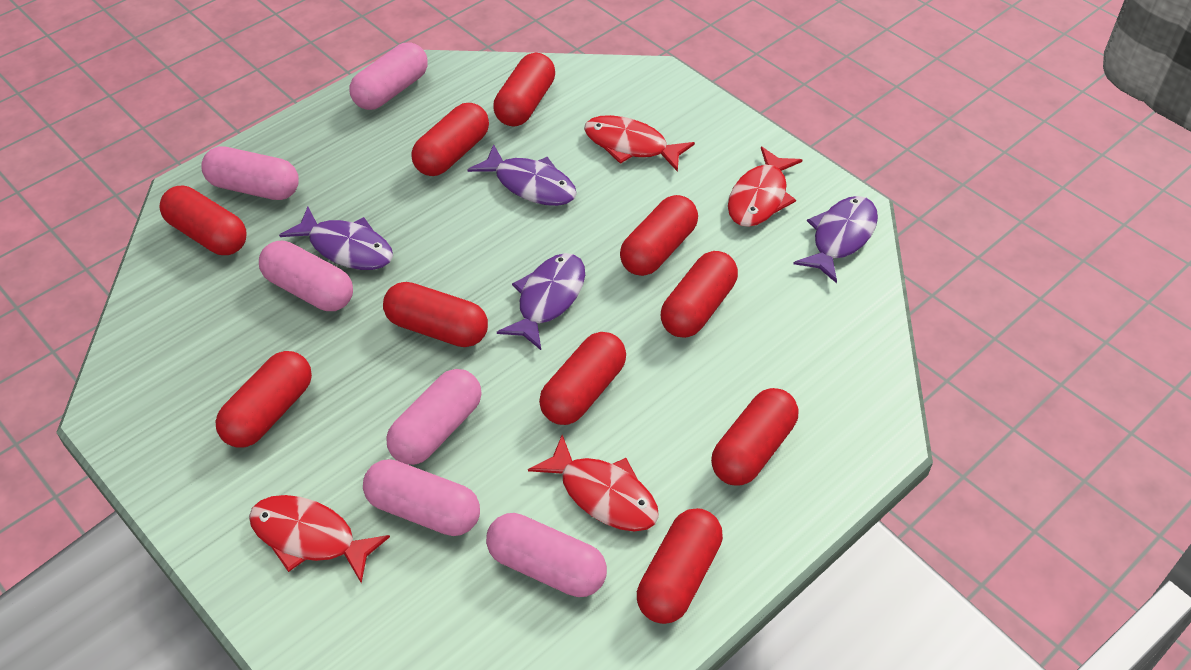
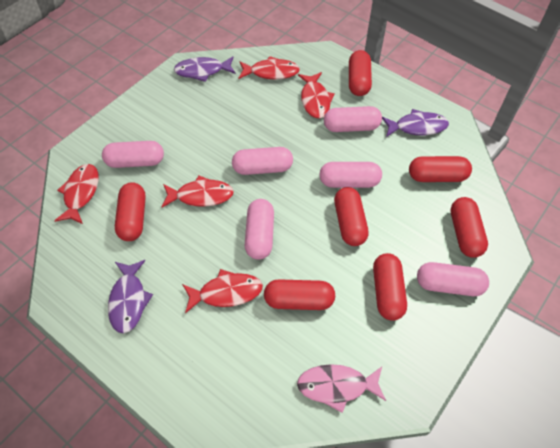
pink fish: none = 0 -> [297,364,386,413] = 1
purple fish: [279,207,393,270] [467,144,577,206] [497,253,585,350] [793,196,878,283] = 4 -> [108,260,153,333] [174,57,236,82] [382,109,449,137] = 3
red capsule: [159,186,247,255] [215,351,312,448] [383,282,488,347] [411,103,489,176] [493,53,555,127] [539,332,626,425] [620,195,698,276] [637,508,723,624] [661,251,738,338] [711,388,798,485] = 10 -> [115,182,146,241] [264,279,335,310] [334,187,369,246] [349,50,372,96] [373,253,407,321] [409,156,472,182] [451,197,488,258] = 7
red fish: [249,495,390,583] [528,435,659,531] [584,115,695,172] [728,146,802,227] = 4 -> [54,164,99,224] [162,175,234,208] [182,269,263,313] [239,56,300,80] [298,72,335,119] = 5

